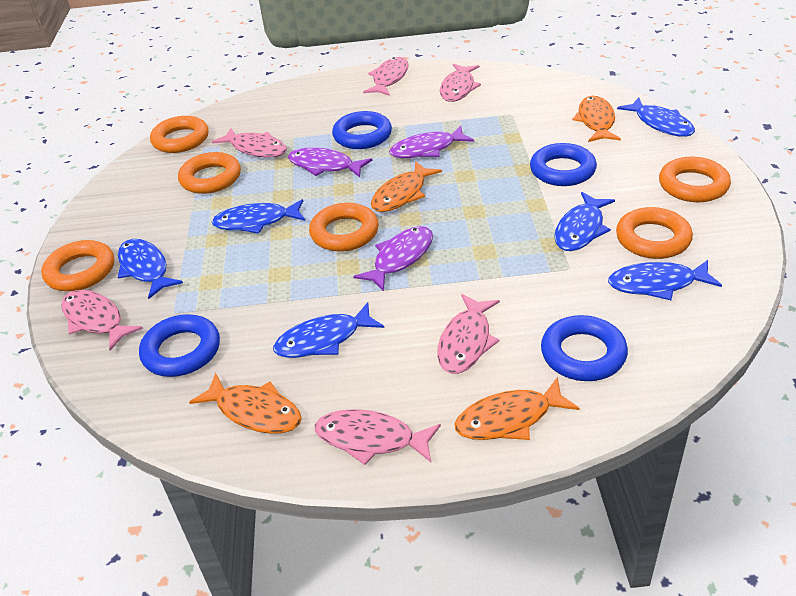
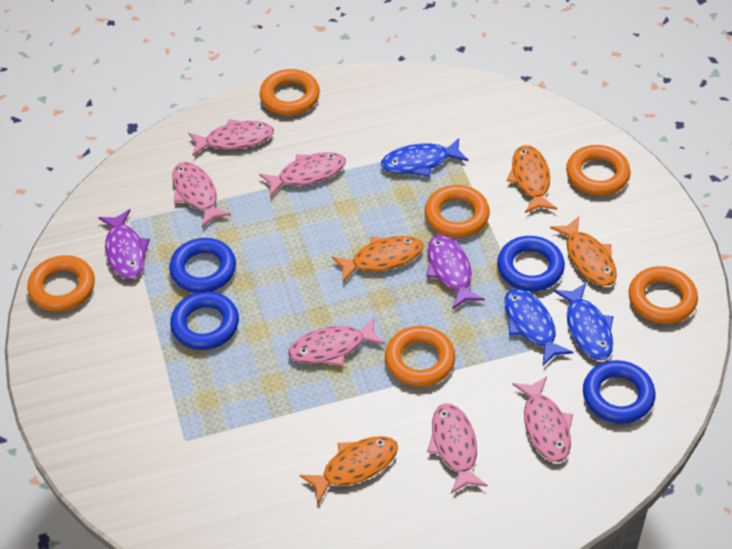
blue fish: [118,239,183,299] [212,199,305,234] [273,302,384,358] [554,192,615,251] [608,260,722,300] [617,98,695,137] = 6 -> [381,138,468,177] [504,289,574,367] [554,283,613,360] = 3
purple fish: [288,148,373,177] [353,226,433,291] [389,126,474,158] = 3 -> [98,209,150,279] [426,235,485,310] = 2

